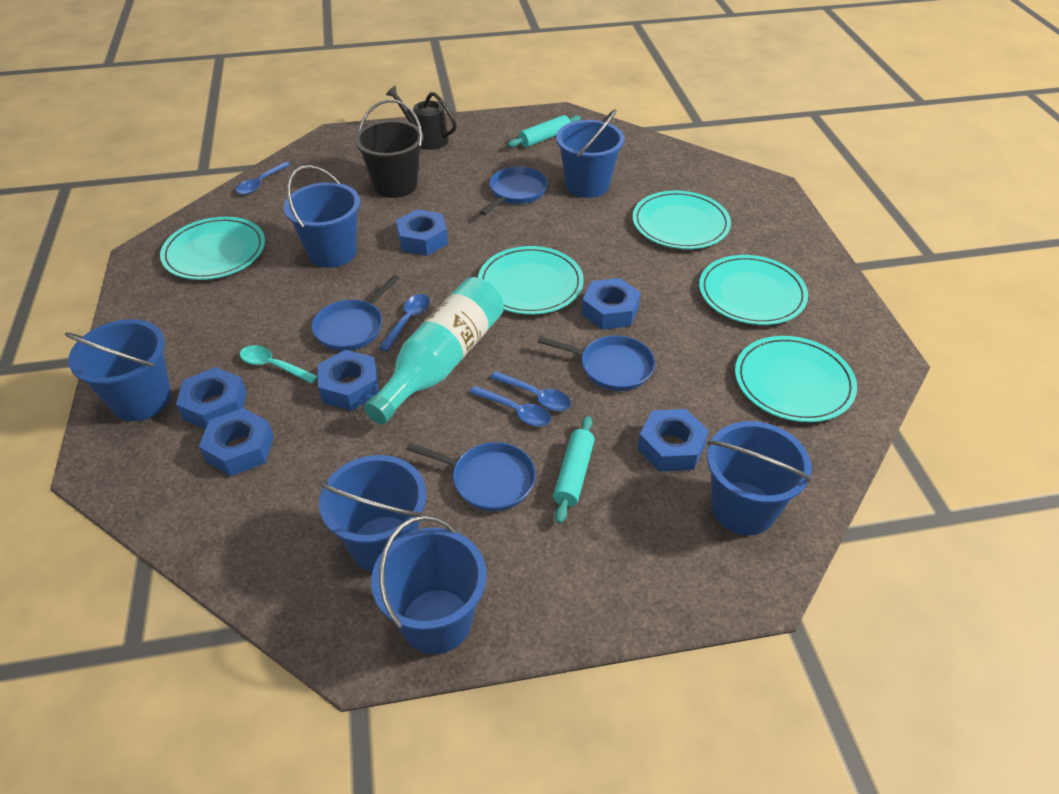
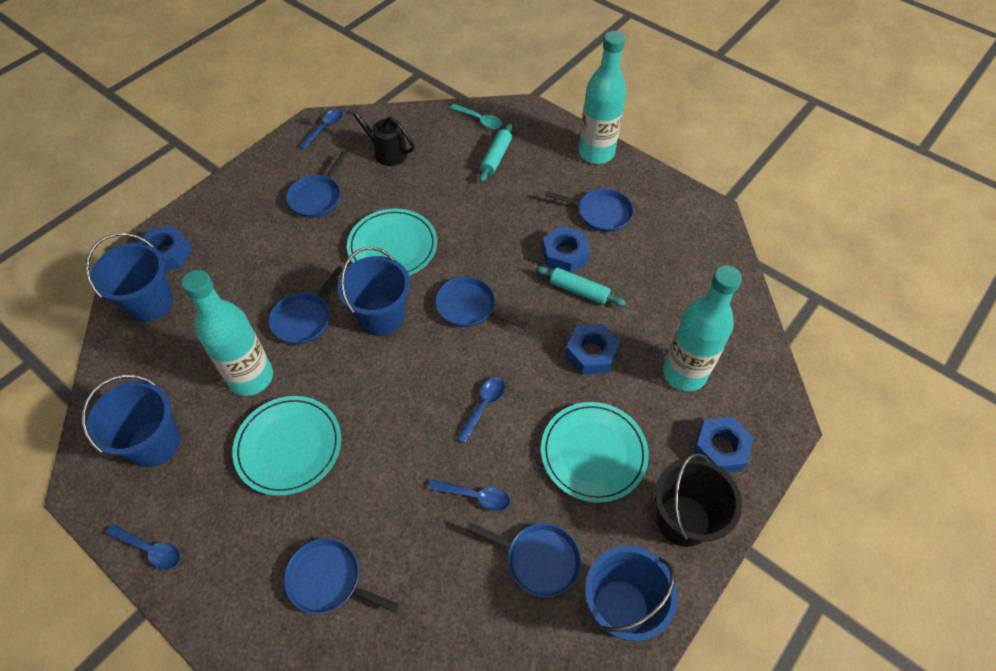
blue bucket: [65,319,171,421] [284,165,360,268] [318,455,426,572] [371,516,487,654] [556,109,624,198] [707,421,812,535] = 6 -> [82,375,180,467] [86,233,173,322] [338,247,410,336] [585,546,678,641] = 4
blue nut: [176,367,247,429] [199,408,274,476] [318,350,379,411] [396,209,448,256] [582,278,641,330] [637,409,709,472] = 6 -> [140,225,193,271] [542,226,590,273] [565,324,620,375] [692,417,754,473] = 4
blue pan: [312,275,400,351] [406,442,536,511] [480,167,548,215] [538,335,655,391] = 4 -> [269,266,343,345] [284,538,399,614] [286,151,347,218] [436,277,527,329] [466,522,581,597] [545,188,634,232] = 6
turquoise bottle: [364,277,504,424] = 1 -> [182,270,273,396] [579,31,626,164] [663,266,742,391] = 3
turquoise plate: [160,217,265,280] [478,246,584,315] [632,191,731,249] [699,255,808,325] [735,336,857,422] = 5 -> [232,396,341,496] [347,209,437,276] [541,402,649,503] = 3

